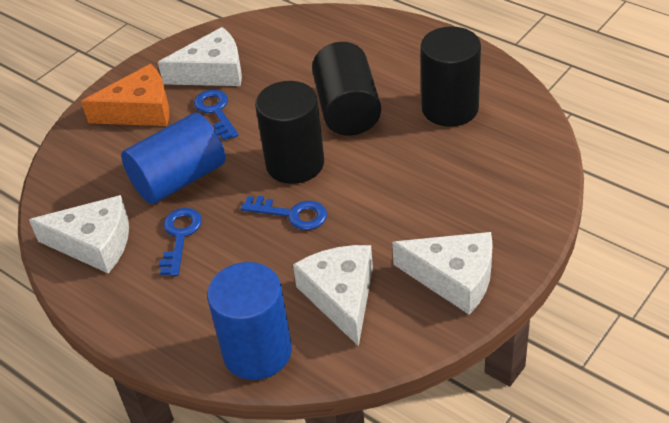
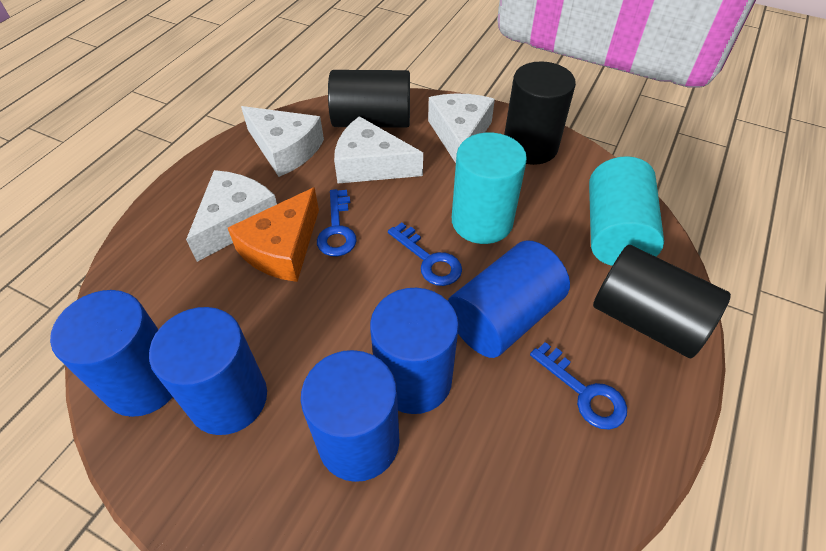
blue cylinder: [121,113,225,204] [207,262,292,380] = 2 -> [50,290,173,417] [149,307,267,435] [301,350,400,482] [370,288,459,414] [448,240,570,358] = 5
turquoise cylinder: none = 0 -> [452,132,527,244] [589,156,664,266] = 2

